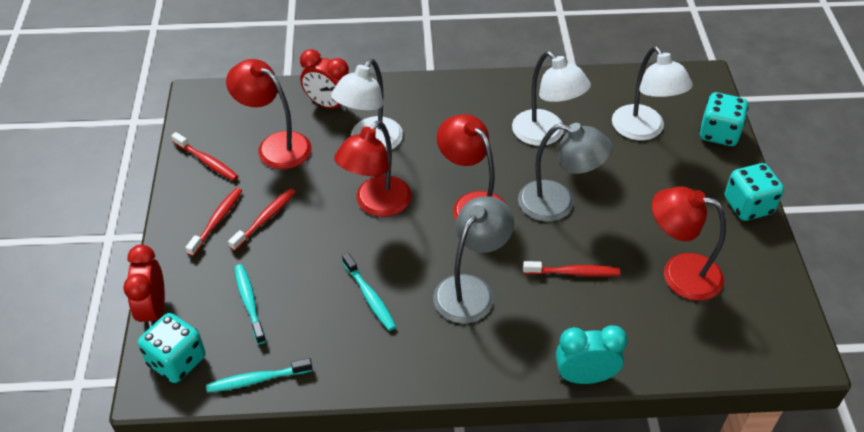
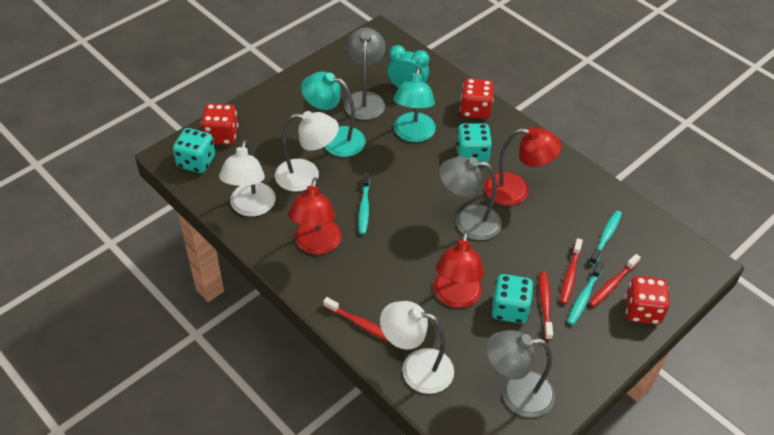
grey lamp: [433,196,514,324] [518,123,613,222] = 2 -> [344,28,386,120] [439,156,502,240] [486,330,555,417] = 3
red clock: [123,245,165,328] [300,49,349,111] = 2 -> none = 0
red dice: none = 0 -> [200,104,238,145] [460,78,494,119] [625,276,670,324] = 3
red lamp: [226,59,311,169] [334,120,412,217] [437,114,506,220] [652,187,726,301] = 4 -> [288,177,341,255] [434,231,484,308] [484,127,562,206] = 3
turquoise lamp: none = 0 -> [301,72,366,157] [393,67,436,142] = 2

